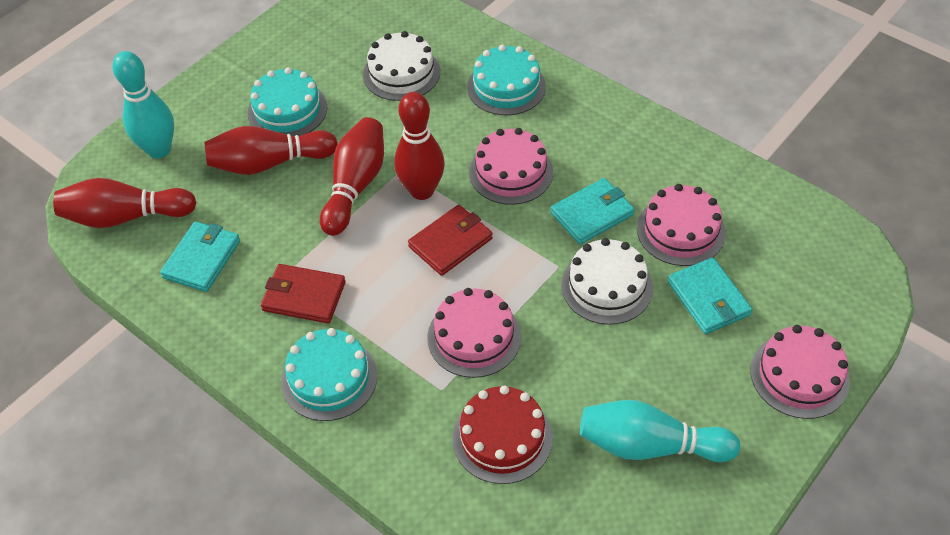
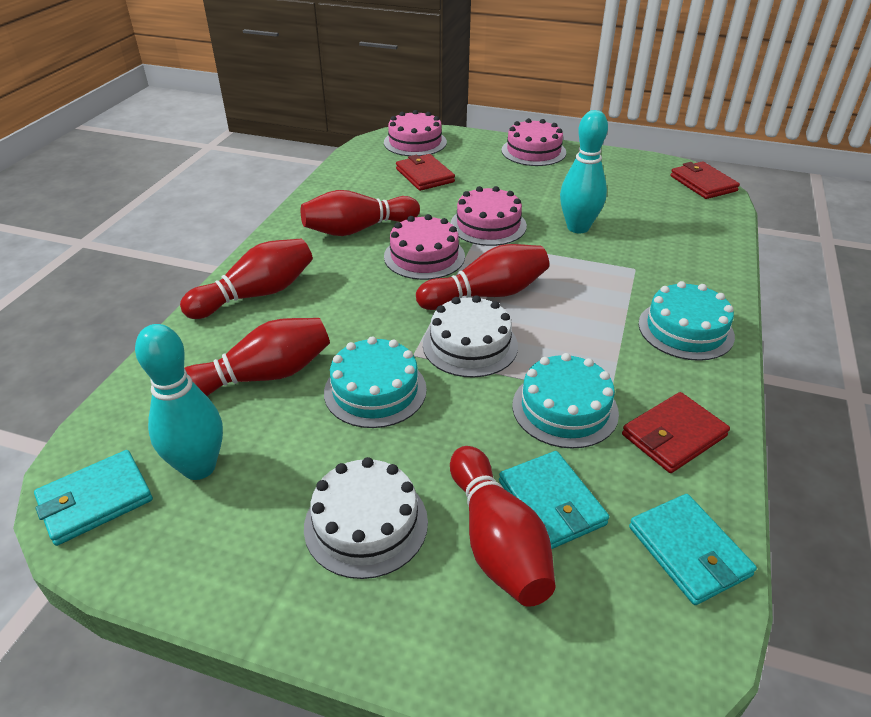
red bowling pin: [53,178,196,228] [204,126,338,175] [320,117,384,236] [394,92,445,200] = 4 -> [180,239,313,319] [185,318,330,396] [301,190,420,236] [416,244,549,310] [450,446,556,607] = 5
red cake: [452,385,553,484] = 1 -> none = 0
red wallet: [261,264,346,323] [408,205,493,276] = 2 -> [396,154,455,191] [622,392,730,473] [670,161,740,199] = 3

